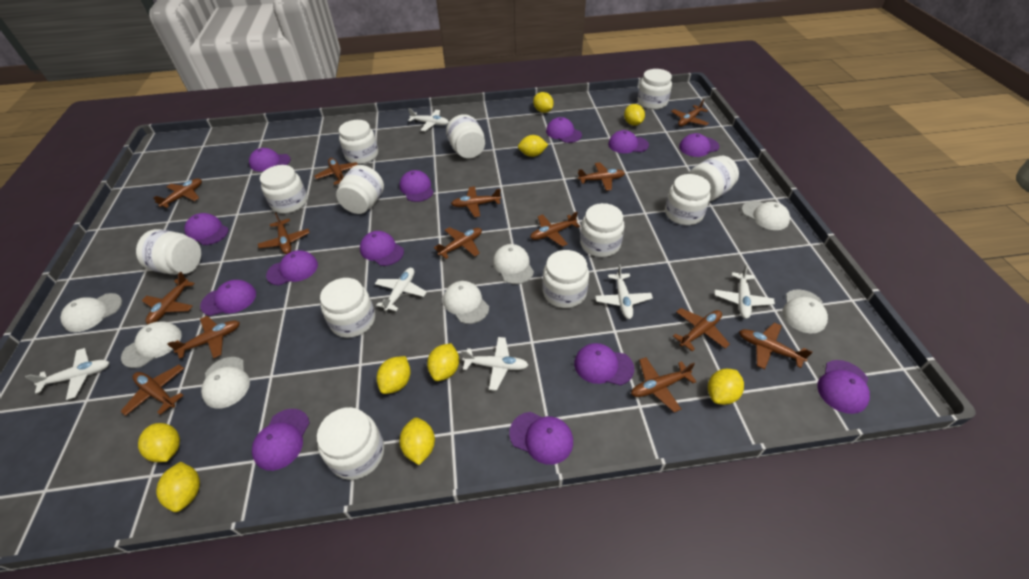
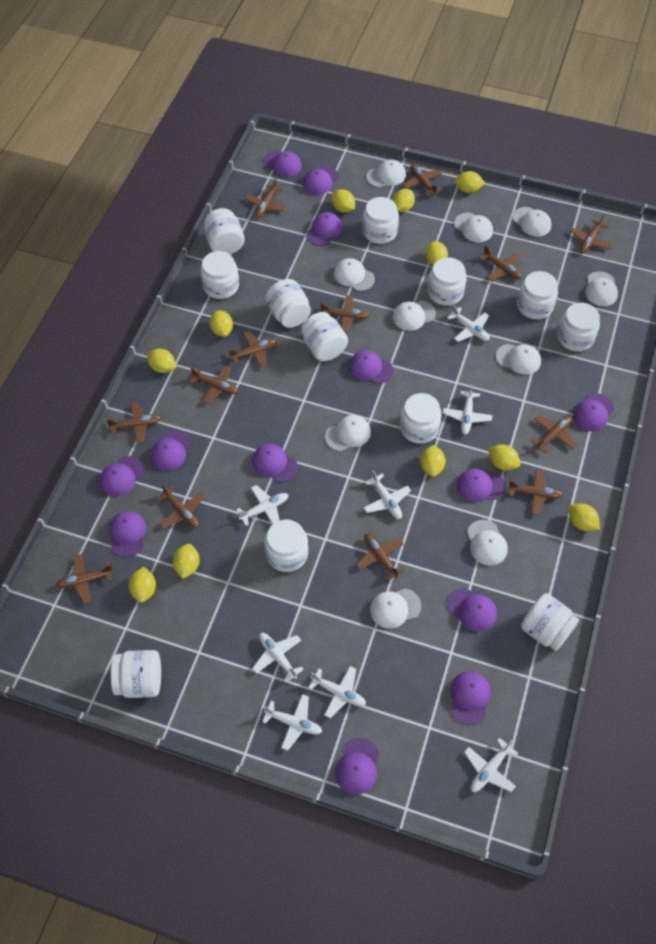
brown plane: [121,365,184,416] [142,272,195,324] [153,178,202,208] [167,316,240,359] [258,212,310,254] [315,158,358,185] [434,227,482,259] [451,186,501,217] [530,212,580,247] [578,162,625,191] [631,357,697,412] [671,99,709,126] [673,308,730,352] [739,323,813,369] = 14 -> [56,554,113,604] [106,401,162,444] [157,485,204,528] [189,365,238,404] [228,331,277,368] [245,178,287,218] [320,295,370,332] [356,534,405,581] [403,165,442,196] [480,245,522,281] [508,469,563,515] [531,415,577,453] [570,214,612,253] = 13
white cap: [60,293,122,332] [121,322,182,368] [201,357,250,409] [443,281,489,324] [493,244,534,284] [742,201,790,230] [782,289,828,333] = 7 -> [325,415,371,451] [334,258,375,291] [366,160,406,188] [370,589,421,629] [393,300,436,331] [454,213,493,242] [467,520,508,566] [496,344,541,375] [512,207,551,237] [585,271,618,306] = 10
white plane: [25,348,110,400] [375,268,427,311] [408,109,449,131] [461,337,528,391] [595,265,653,319] [715,265,775,319] = 6 -> [236,485,288,526] [252,633,304,683] [262,694,322,751] [308,666,366,718] [363,470,411,519] [443,385,493,435] [447,305,490,342] [464,738,518,792] = 8
yellow lemon: [138,423,180,462] [156,462,200,512] [377,356,410,394] [399,418,435,465] [427,343,459,381] [518,135,548,157] [533,92,554,113] [624,104,645,126] [708,369,744,405] = 9 -> [129,567,156,603] [147,349,176,373] [173,544,200,579] [210,310,233,337] [331,189,355,212] [393,189,415,212] [420,445,446,477] [425,241,448,265] [455,171,485,193] [488,444,520,471] [569,503,600,531] = 11

